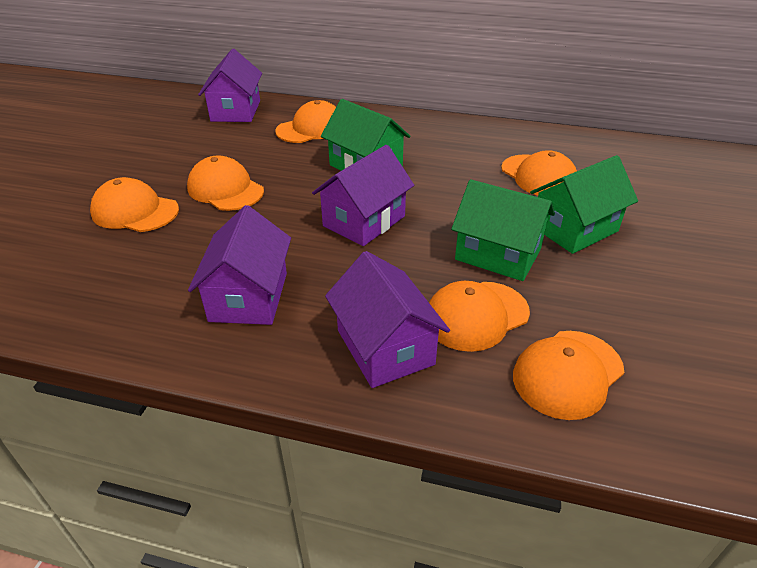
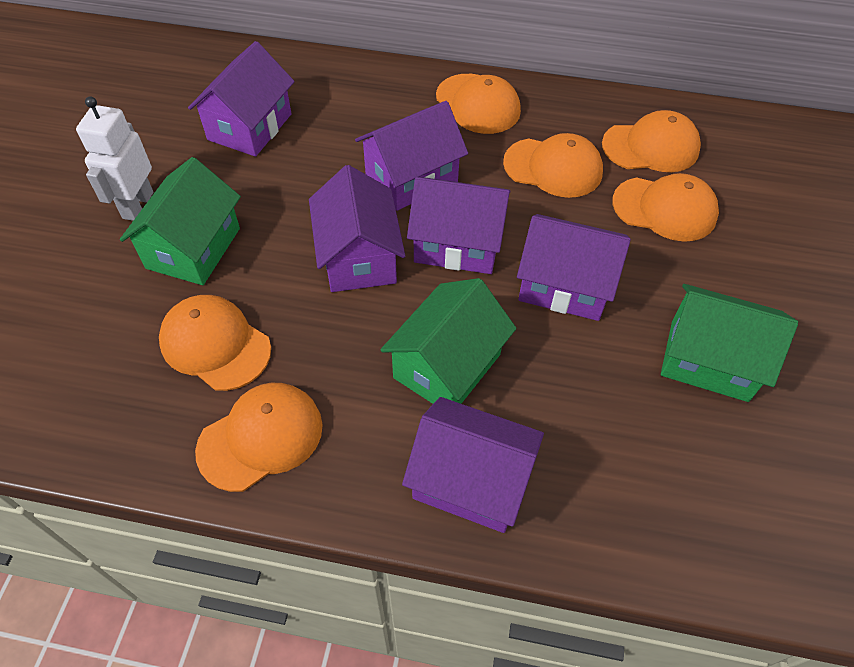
purple house: [188,205,291,325] [198,49,262,122] [312,145,414,246] [325,251,450,388] = 4 -> [188,41,295,157] [309,165,405,292] [355,101,468,211] [402,397,544,533] [407,177,510,274] [517,214,631,321] = 6
white robot: none = 0 -> [76,96,153,221] = 1

